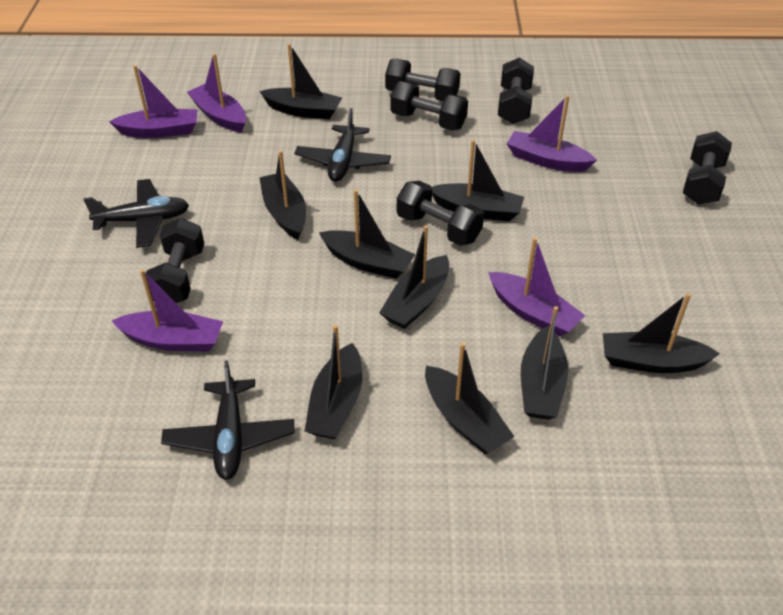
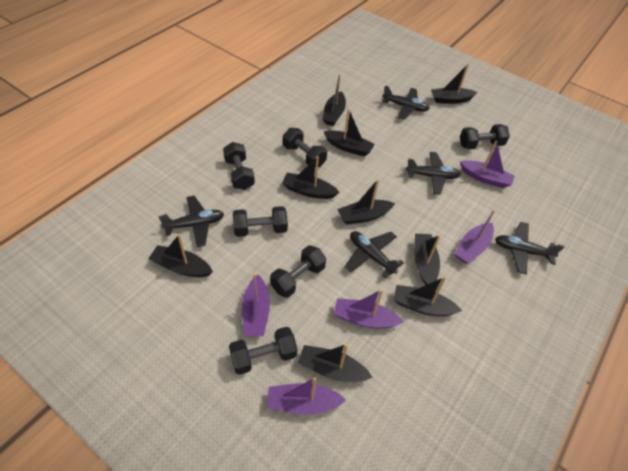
black plane: [84,179,189,248] [161,360,294,480] [294,108,391,182] = 3 -> [159,196,224,247] [345,231,404,278] [382,85,430,120] [406,152,461,195] [495,222,564,275] = 5

